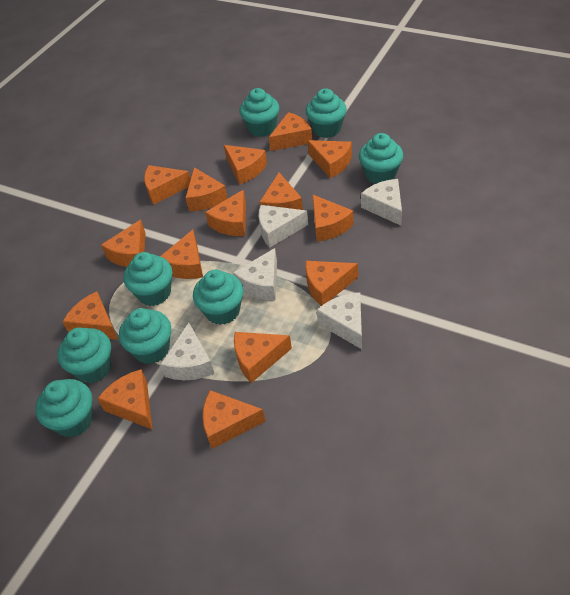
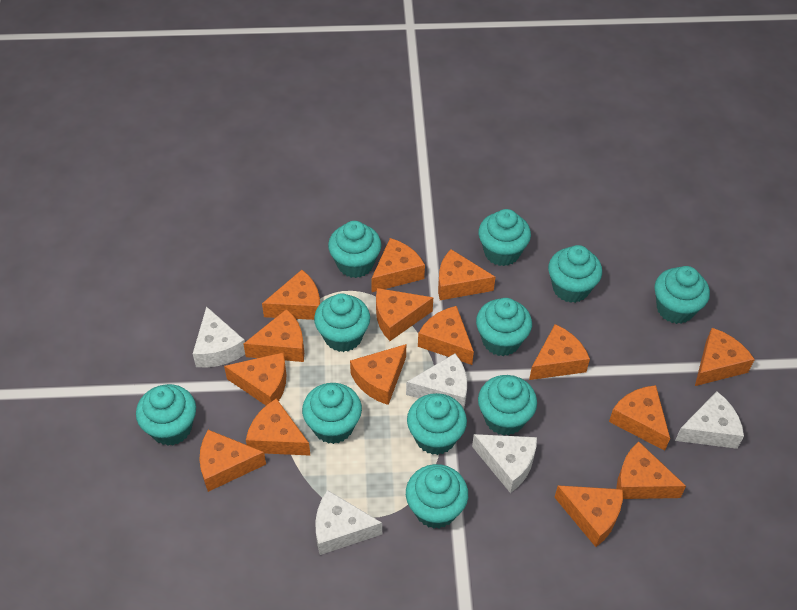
turquoise cupcake: [35,379,93,438] [58,327,111,383] [119,308,171,364] [124,252,173,306] [193,270,244,325] [239,88,280,137] [306,88,347,138] [359,133,404,184] = 8 -> [136,384,196,446] [302,383,362,444] [314,293,370,352] [328,221,381,278] [406,464,468,529] [407,393,467,455] [476,298,532,356] [478,209,531,266] [478,375,537,436] [548,245,602,303] [654,266,710,324] = 11

